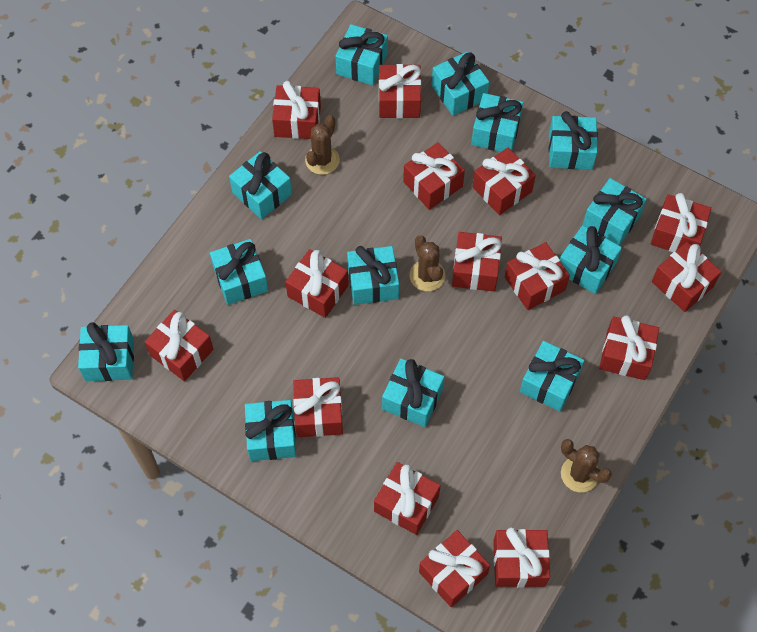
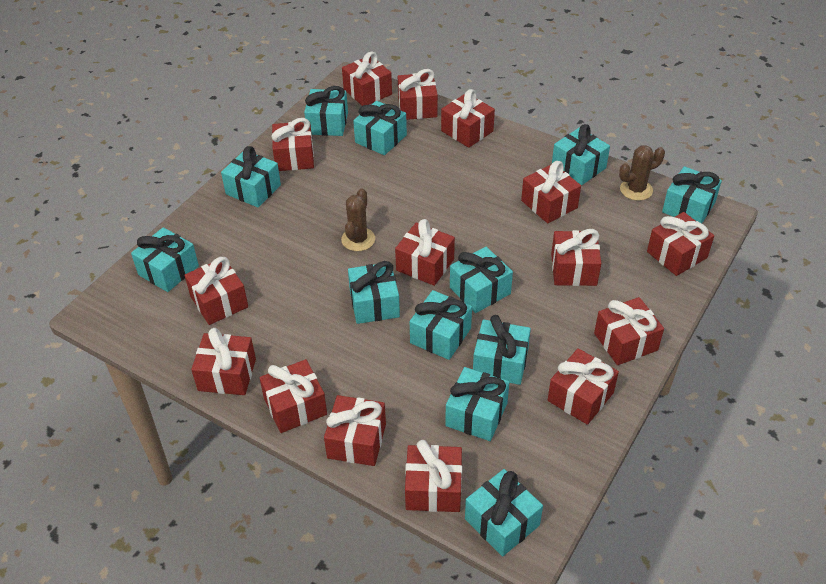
brown cactus: [305,115,340,175] [410,235,445,291] [561,439,612,492] = 3 -> [341,188,375,251] [619,145,665,201] = 2
turquoise gift: [78,323,134,381] [210,239,268,305] [229,151,292,219] [245,400,296,461] [336,24,388,85] [347,246,399,305] [382,358,444,427] [432,52,489,116] [471,93,523,152] [520,341,584,411] [548,111,598,169] [560,225,622,294] [583,178,647,246] = 13 -> [131,227,199,292] [221,146,281,208] [304,86,348,136] [348,261,400,324] [353,101,407,155] [410,290,472,360] [445,367,509,441] [450,247,513,313] [465,469,543,556] [473,315,531,385] [552,124,610,185] [662,166,722,223] = 12

